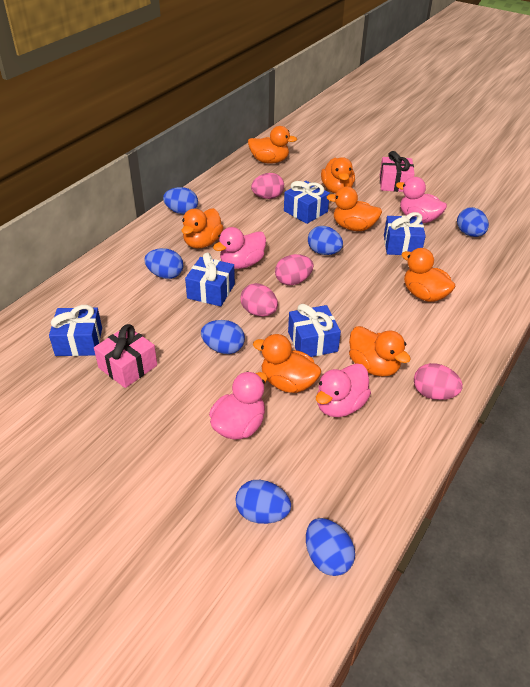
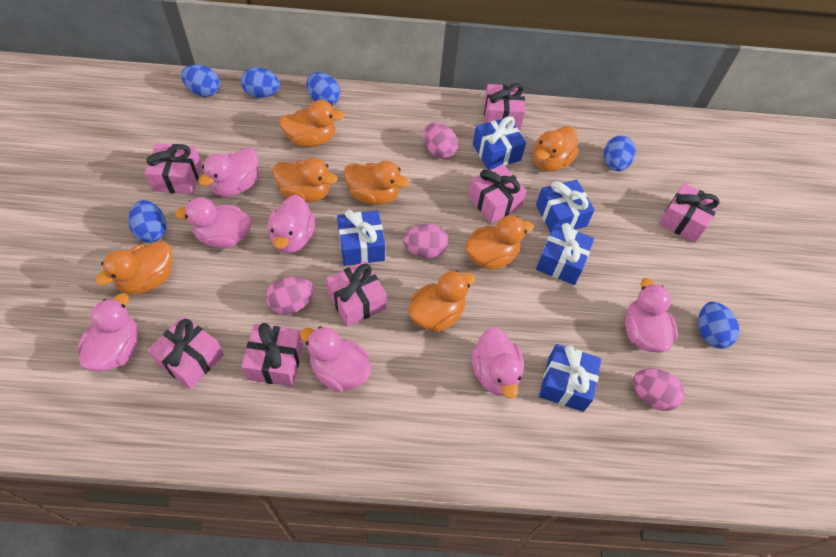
blue egg: [144,248,183,279] [163,187,198,214] [201,320,245,354] [236,480,291,524] [306,518,355,576] [308,226,343,255] [457,207,489,237] = 7 -> [128,200,166,243] [181,64,220,97] [241,67,280,98] [306,72,340,106] [604,135,636,171] [698,302,740,349] = 6
pink duck: [209,371,267,440] [213,227,266,269] [316,363,371,417] [396,177,447,223] = 4 -> [77,293,138,372] [175,197,252,248] [199,147,259,197] [268,195,315,253] [300,326,372,392] [471,327,524,399] [625,278,678,353] = 7
pink gift: [94,324,157,388] [380,151,415,192] = 2 -> [145,143,202,195] [148,316,224,389] [241,323,303,386] [326,261,386,327] [468,164,527,223] [484,83,525,130] [659,183,721,243] = 7

